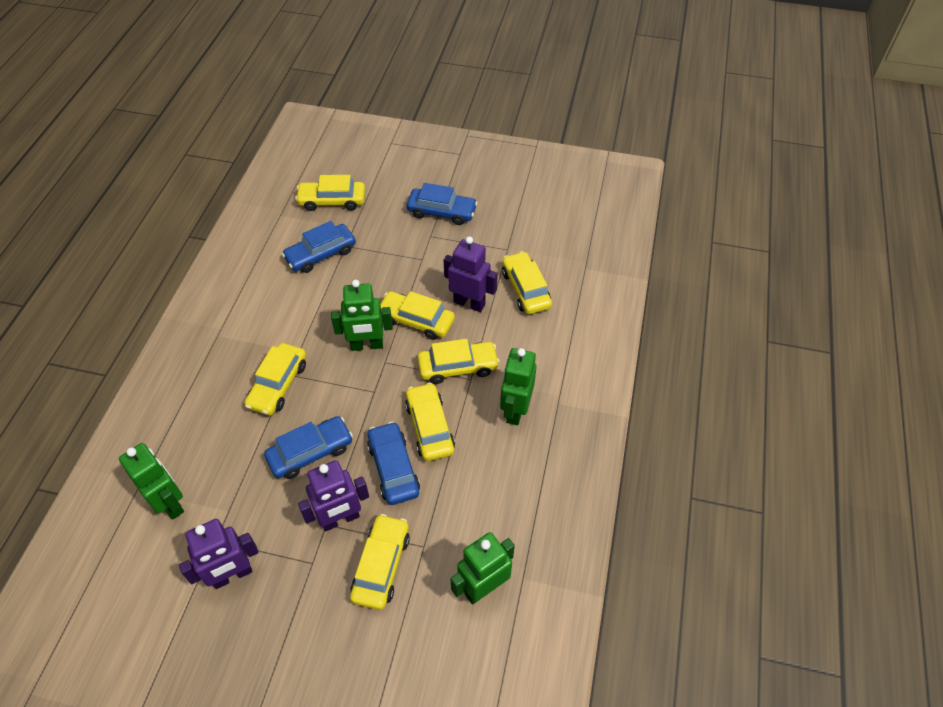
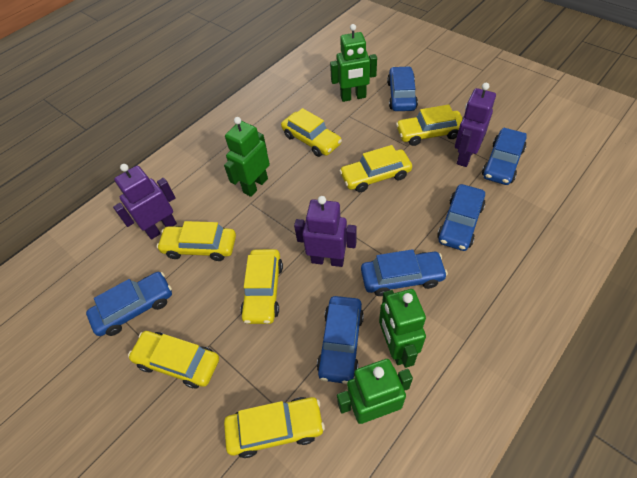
blue car: [264,416,353,479] [282,221,356,273] [367,422,420,505] [407,183,478,225] = 4 -> [86,272,172,336] [317,296,364,384] [361,249,448,296] [387,66,418,111] [437,184,485,251] [482,128,526,185] = 6

